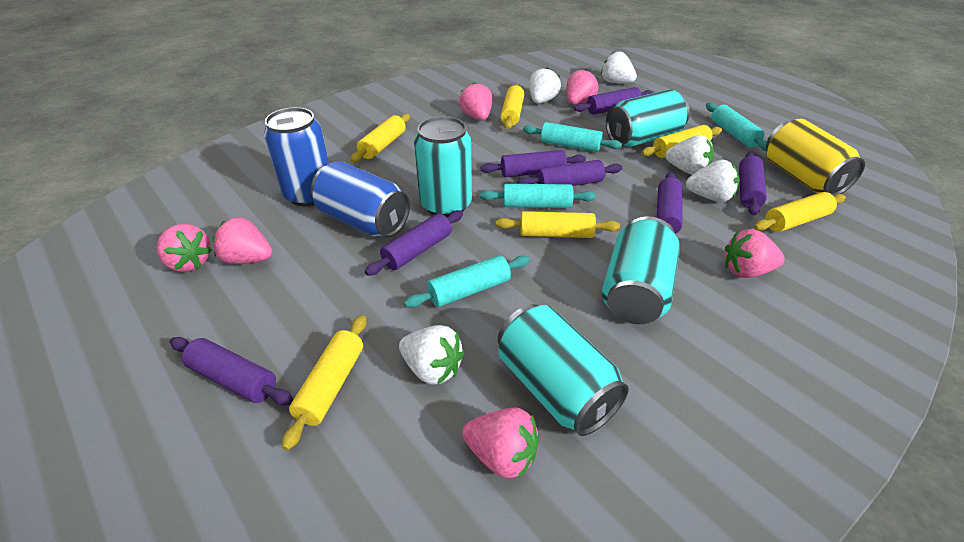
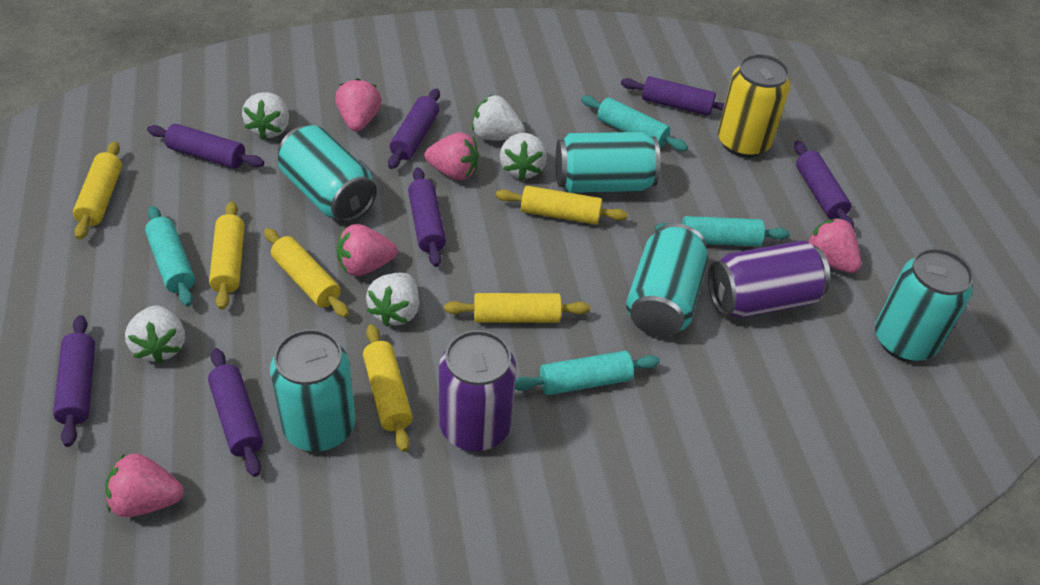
blue can: [264,107,329,206] [311,161,410,237] = 2 -> none = 0
pink strawberry: [157,224,212,272] [212,217,272,264] [459,82,492,121] [462,407,539,479] [566,69,598,105] [725,229,785,278] = 6 -> [105,453,184,517] [335,78,381,132] [337,224,398,276] [425,132,479,180] [807,218,861,273] = 5
purple can: none = 0 -> [439,330,516,451] [708,240,830,318] = 2
turquoise can: [414,116,472,217] [498,304,629,436] [602,217,680,324] [606,89,690,147] = 4 -> [270,329,355,451] [278,125,377,223] [555,132,661,193] [626,223,709,337] [875,248,974,362] = 5

